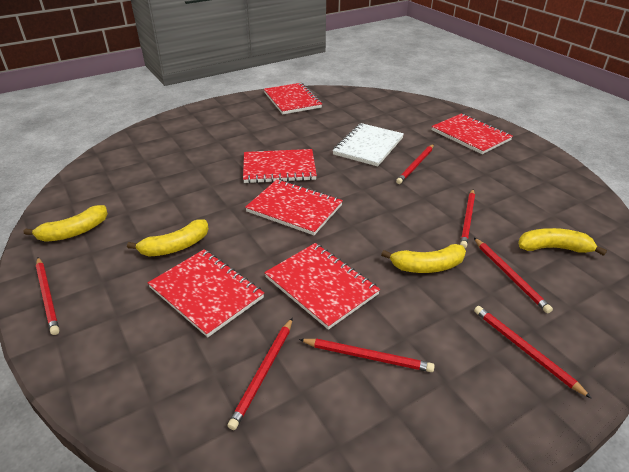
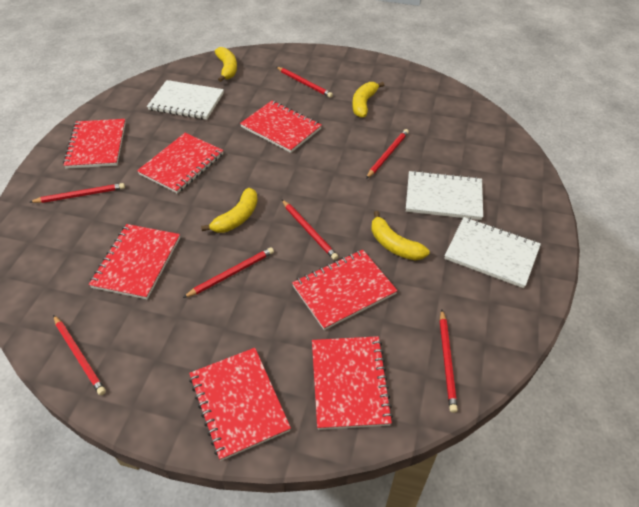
red notebook: [148,249,264,337] [243,149,317,183] [245,179,343,235] [264,83,322,114] [264,243,380,330] [432,114,513,154] = 6 -> [63,119,126,169] [89,224,180,299] [137,133,224,194] [189,348,291,461] [240,101,322,153] [292,250,398,330] [312,336,393,430] = 7
white notebook: [333,123,404,166] = 1 -> [147,80,224,120] [406,170,483,220] [444,217,541,288] = 3

